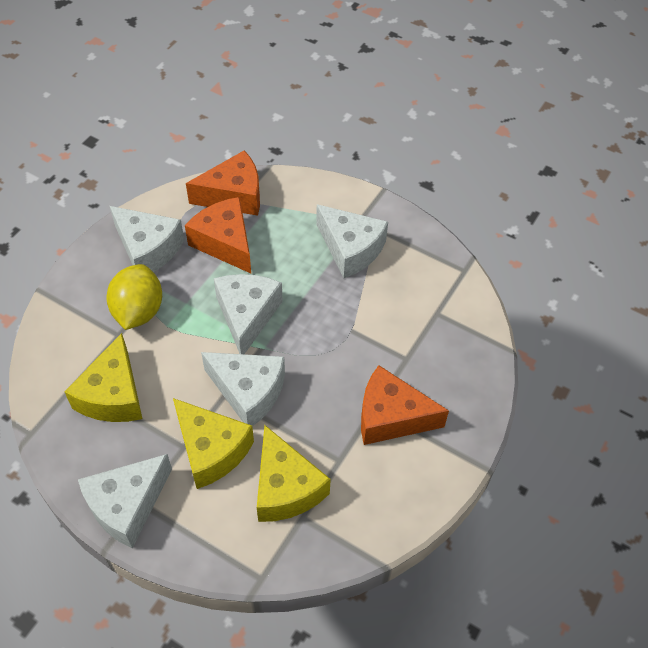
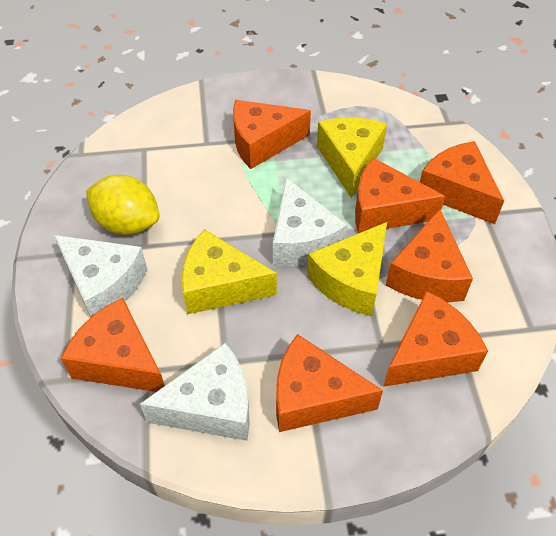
orange cheese: [185,197,251,273] [186,150,260,216] [361,365,449,445] = 3 -> [61,298,165,392] [233,100,311,169] [276,334,383,432] [355,158,445,233] [383,291,488,387] [386,209,473,302] [420,141,504,224] = 7
white cheese: [78,454,172,548] [110,206,184,272] [201,352,285,426] [214,274,283,354] [316,204,388,278] = 5 -> [54,235,147,317] [140,343,250,441] [273,177,347,266] = 3

